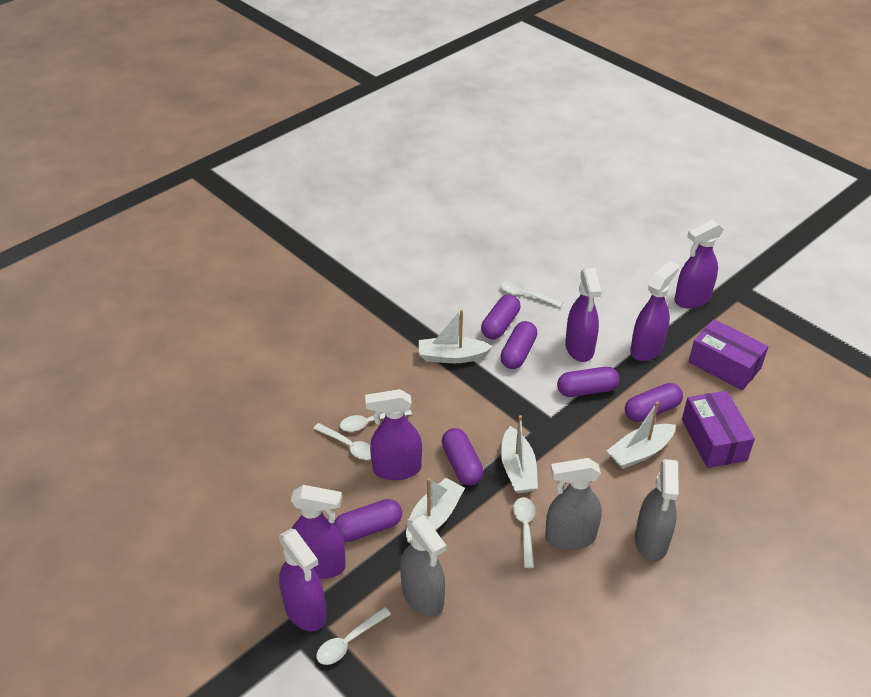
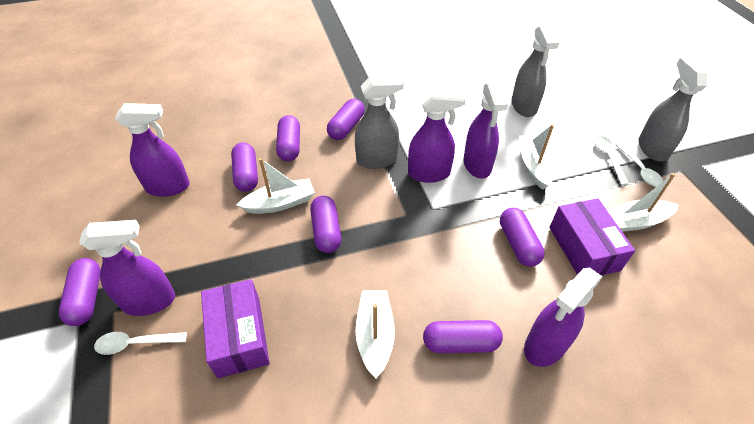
purple capsule: [333,499,402,542] [442,428,484,485] [481,294,520,339] [500,321,537,369] [557,367,620,397] [625,383,683,422] = 6 -> [59,258,101,326] [231,143,258,192] [276,115,300,161] [310,196,341,253] [327,99,365,140] [423,320,503,353] [500,208,545,267] = 7
purple spray bottle: [279,529,326,631] [291,485,346,579] [365,389,422,480] [565,268,602,362] [630,261,679,361] [675,220,724,309] = 6 -> [79,220,175,316] [115,103,190,197] [408,90,466,183] [463,81,508,178] [524,268,603,367] = 5
white spoon: [313,423,371,460] [316,607,391,665] [340,409,412,432] [501,281,563,307] [513,497,535,568] = 5 -> [94,332,187,355] [594,136,629,185] [615,143,663,187] = 3

